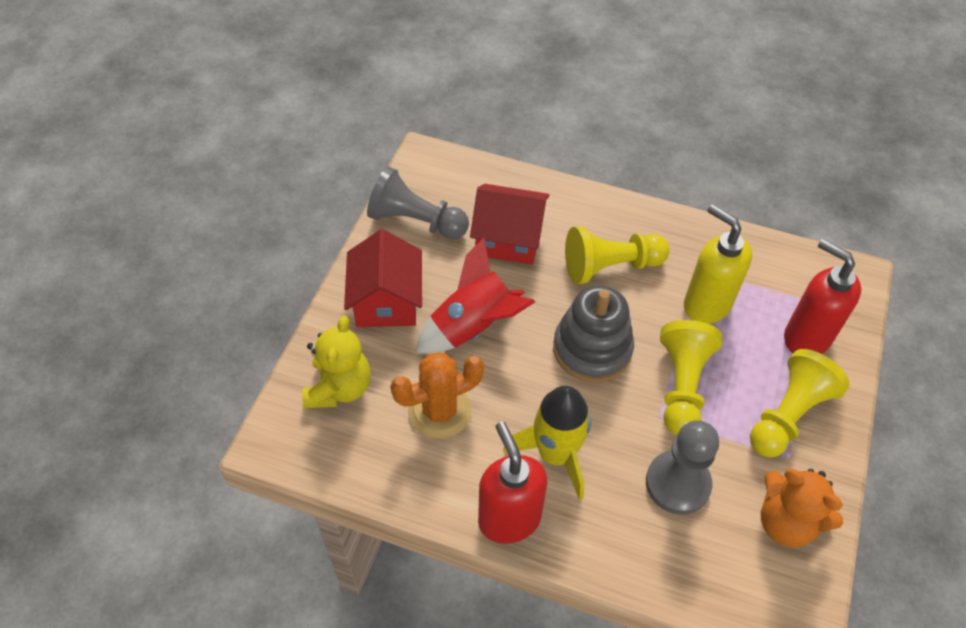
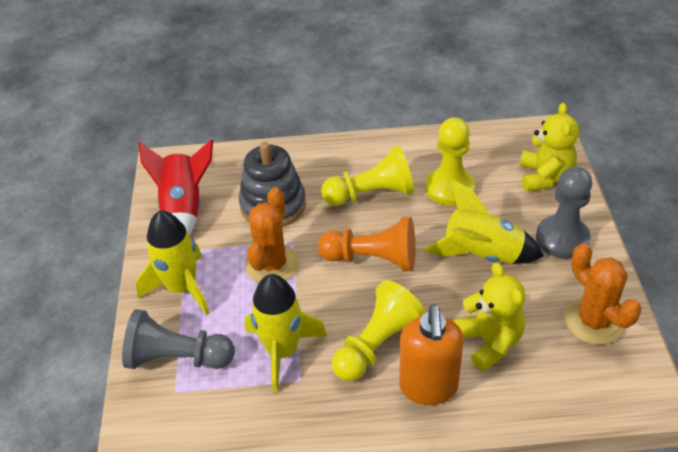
orange cactus: [390,353,484,439] = 1 -> [245,187,299,283] [564,243,642,345] = 2
orange pawn: none = 0 -> [318,217,415,271] = 1
orange soap dispenser: none = 0 -> [399,304,464,405] = 1
orange teddy bear: [761,469,843,547] = 1 -> none = 0
red house: [344,229,422,327] [470,184,549,265] = 2 -> none = 0
red soap dispenser: [478,422,547,544] [784,239,861,354] = 2 -> none = 0
yellow rocket: [503,386,591,500] = 1 -> [136,211,210,315] [245,274,327,393] [423,180,544,264] = 3
yellow soap dispenser: [684,204,752,324] = 1 -> none = 0
yellow teddy bear: [302,315,371,408] = 1 -> [454,262,526,371] [520,103,579,192] = 2

